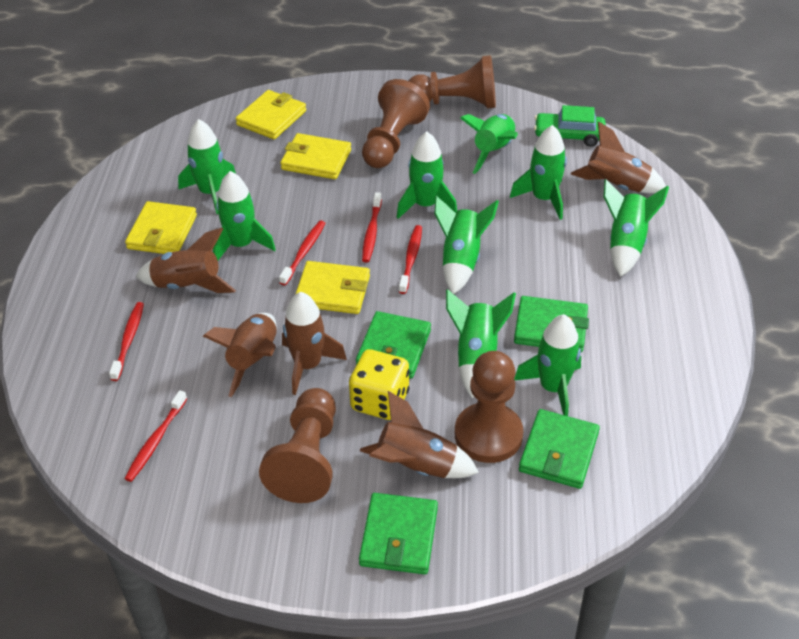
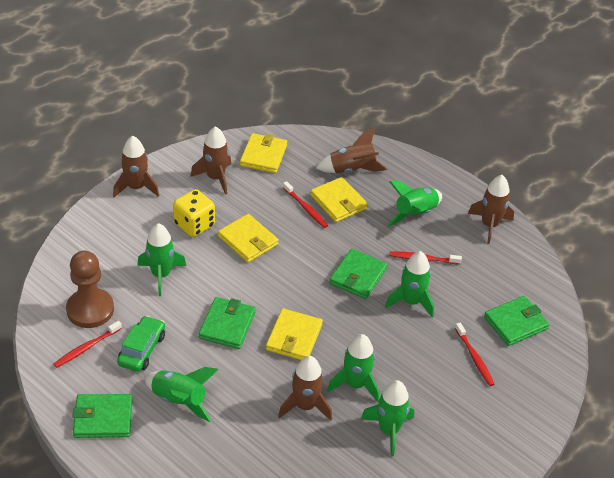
brown pawn: [259,388,336,503] [362,79,430,168] [408,55,496,109] [455,351,523,463] = 4 -> [66,251,114,328] = 1
green rocket: [178,119,236,214] [213,171,276,260] [397,132,457,219] [435,196,499,294] [446,289,516,398] [460,114,518,174] [510,125,567,220] [514,314,581,416] [604,179,669,277] = 9 -> [137,223,186,296] [144,367,218,422] [327,334,379,402] [361,380,414,457] [385,251,434,318] [388,181,442,226] = 6
red toothbrush: [109,302,144,381] [124,390,187,482] [279,221,325,286] [362,192,382,262] [399,225,422,294] = 5 -> [54,321,122,368] [283,181,328,228] [389,251,462,264] [455,322,494,386] = 4

